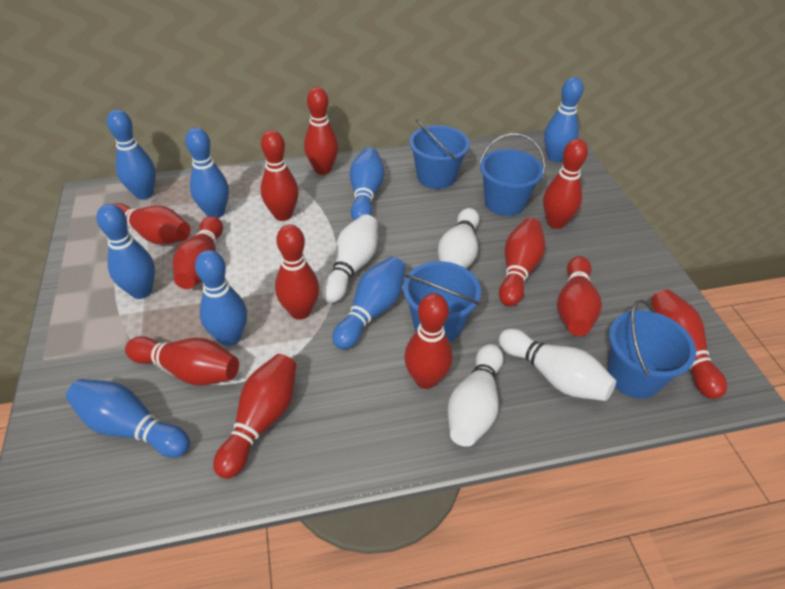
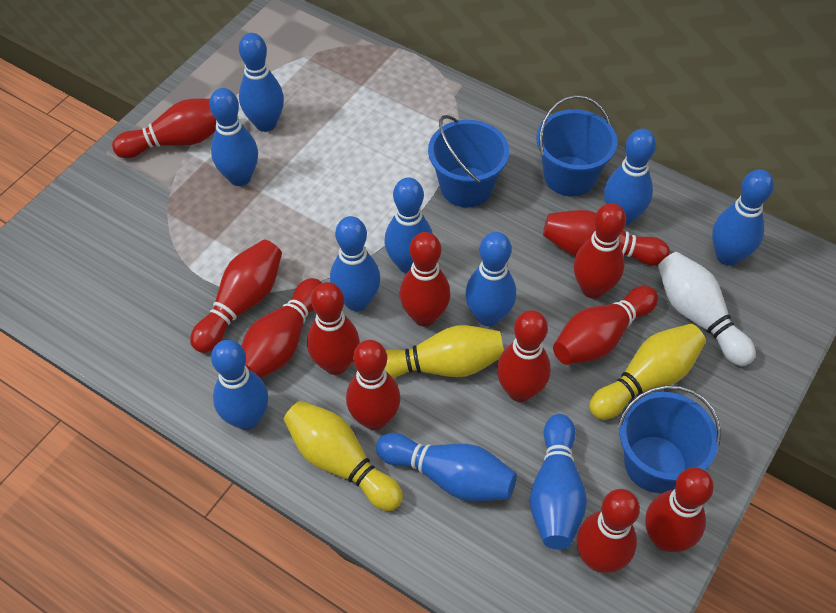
blue bowling pin: [66,379,190,458] [96,204,155,299] [107,110,156,200] [185,128,229,218] [195,250,247,346] [332,257,406,349] [350,147,385,221] [544,77,584,162] = 8 -> [209,88,258,186] [211,340,268,430] [239,33,284,132] [330,216,380,311] [376,433,517,501] [384,178,433,273] [465,232,516,326] [530,414,587,549] [604,129,656,226] [712,169,774,266] = 10
blue bucket: [403,261,481,342] [409,119,470,189] [479,133,545,216] [607,299,696,398] = 4 -> [428,115,509,207] [536,95,618,196] [618,385,721,493] = 3
white bowling pin: [321,214,378,303] [438,208,479,268] [448,344,503,447] [499,329,616,401] = 4 -> [658,252,756,366] = 1
yellow bowling pin: none = 0 -> [284,401,403,511] [385,325,504,379] [589,324,706,420] = 3

